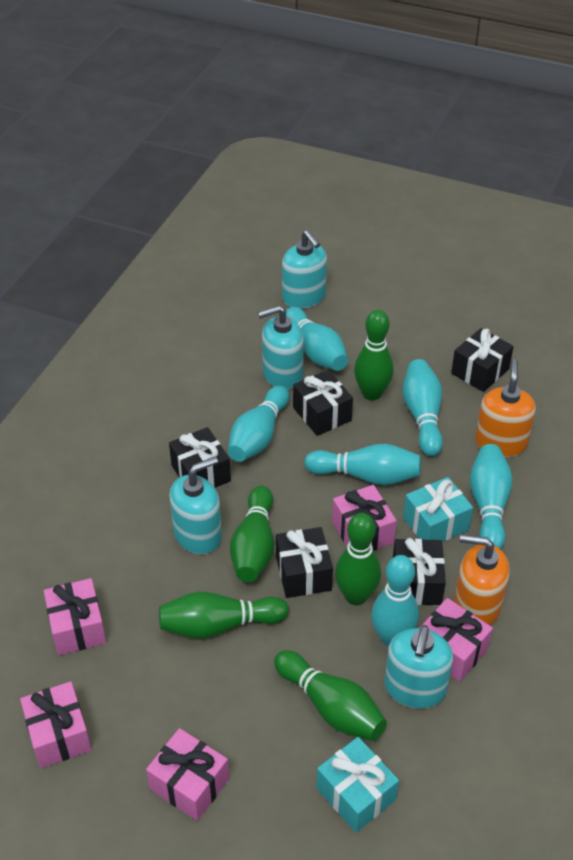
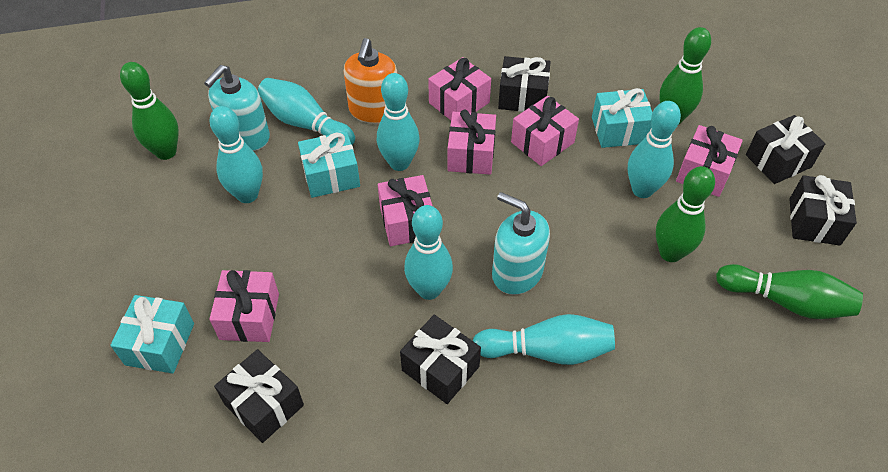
green bowling pin: [159,592,289,639] [230,485,274,582] [274,650,387,741] [335,513,381,605] [354,310,393,401] = 5 -> [120,62,179,160] [656,166,715,262] [659,27,711,125] [716,264,863,319] = 4
orange soap dispenser: [454,534,510,625] [475,359,536,457] = 2 -> [344,38,397,124] = 1
pink gift: [20,681,92,768] [44,578,106,655] [146,728,229,821] [332,485,397,551] [421,598,493,682] = 5 -> [209,270,279,342] [378,175,433,246] [428,57,491,120] [447,110,496,175] [511,96,579,166] [676,125,743,197] = 6
turquoise gift: [316,737,399,832] [403,477,473,542] = 2 -> [110,295,194,374] [298,131,360,198] [592,88,653,148] = 3
turquoise soap dispenser: [169,457,222,554] [258,305,304,389] [282,230,327,309] [385,625,453,709] = 4 -> [204,65,270,151] [492,192,550,295] = 2

